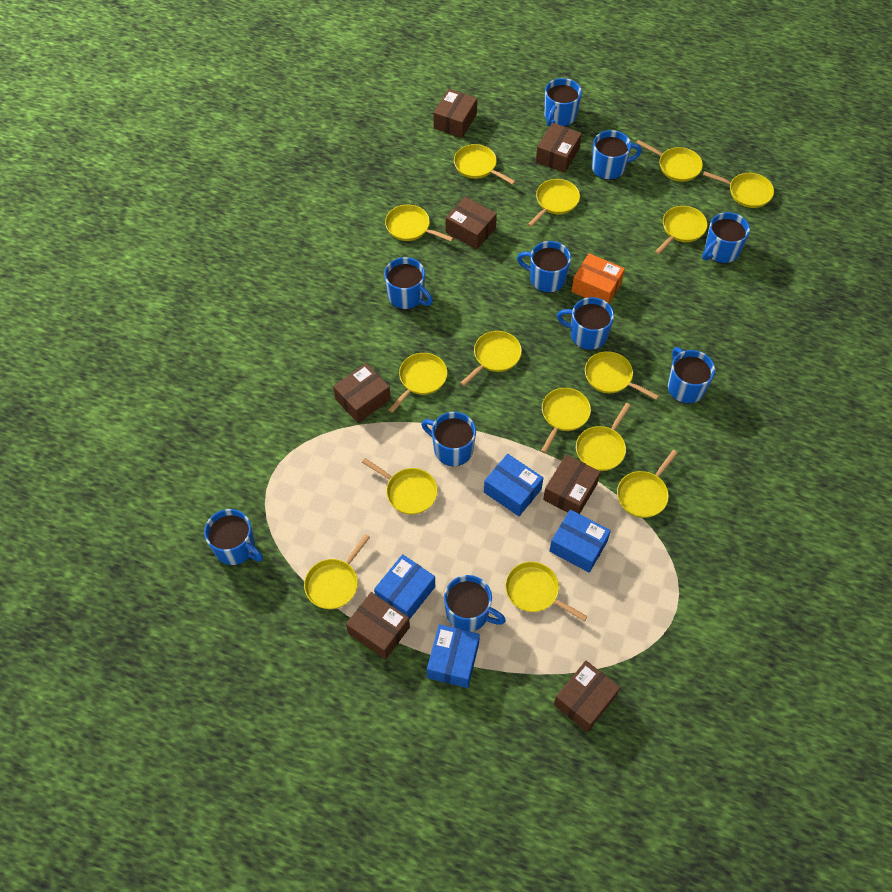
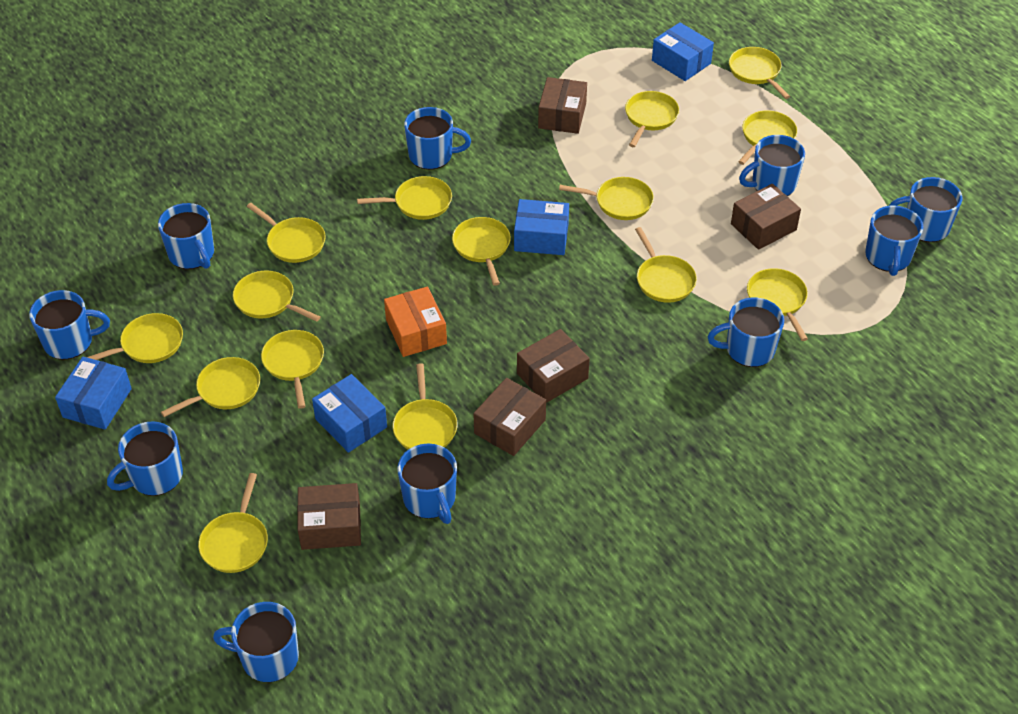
brown box: [333,363,391,423] [346,592,410,659] [433,89,477,138] [446,197,497,250] [536,123,582,173] [543,454,600,514] [554,661,620,732] = 7 -> [297,483,361,550] [473,378,546,456] [517,329,590,403] [538,77,587,134] [731,184,801,250] = 5

